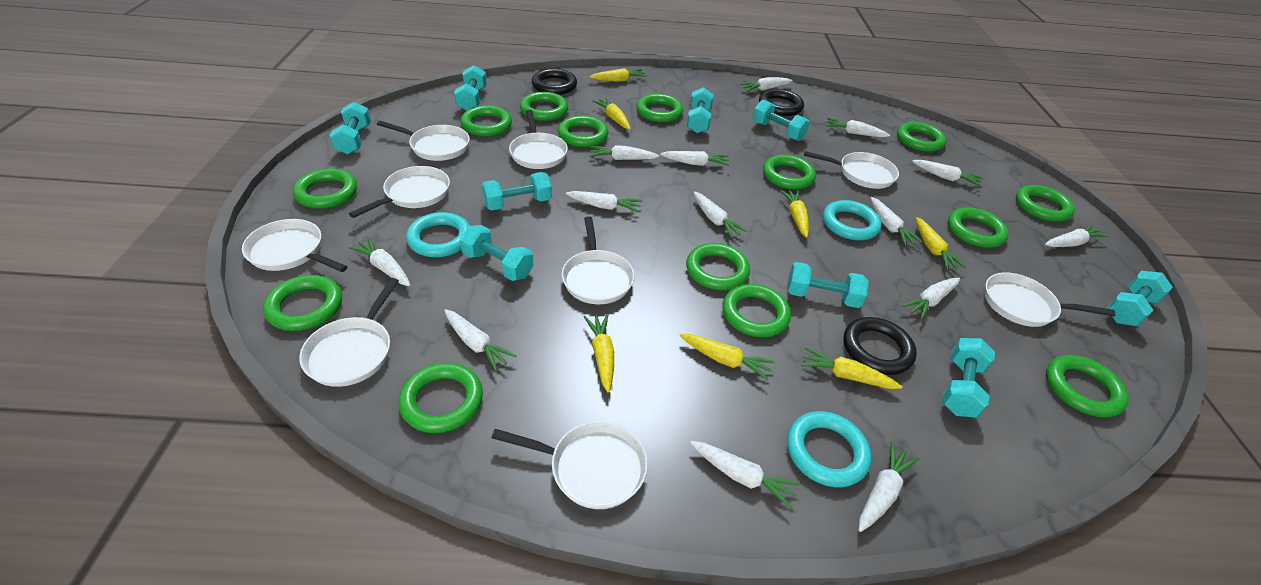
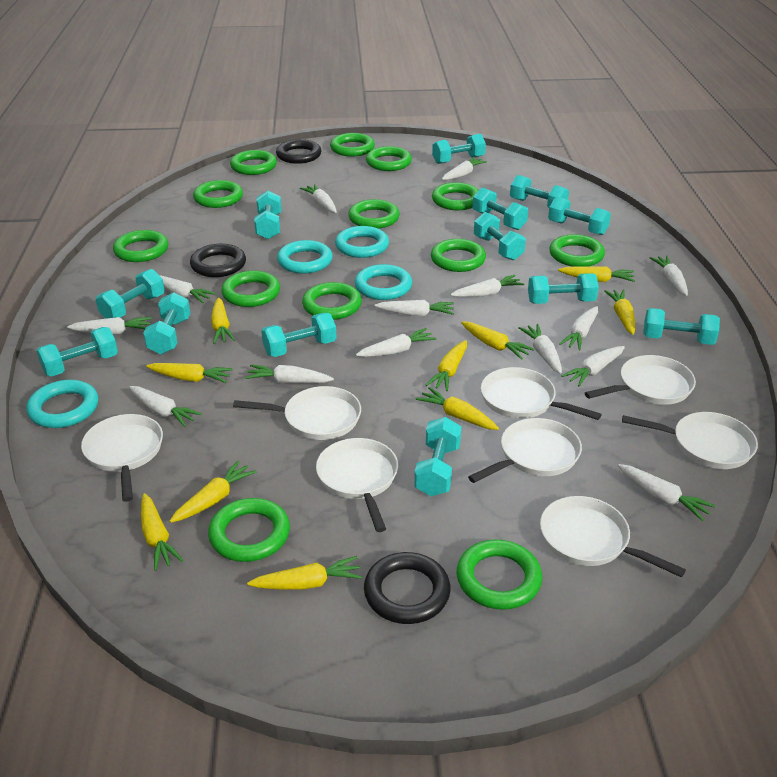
green ring: [263,275,342,331] [293,168,357,209] [398,363,483,433] [461,105,512,136] [520,92,568,121] [558,115,608,147] [636,94,683,122] [686,243,750,290] [722,284,791,337] [763,154,816,189] [897,122,946,152] [948,207,1009,248] [1016,185,1075,222] [1046,355,1129,418] = 14 -> [113,230,168,262] [193,180,243,208] [208,498,290,562] [221,271,280,307] [230,150,277,175] [302,282,362,320] [330,133,375,157] [348,199,400,229] [366,146,412,171] [431,239,486,272] [432,182,479,210] [457,539,542,610] [549,234,605,267] = 13
turquoise dumbbell: [329,101,371,155] [454,65,487,111] [460,225,534,281] [482,172,552,210] [687,87,714,133] [753,99,810,141] [787,262,869,308] [942,338,995,417] [1106,271,1173,327] = 9 -> [36,327,118,377] [96,269,165,319] [143,292,191,355] [254,191,281,239] [261,313,336,357] [414,417,461,496] [432,134,486,164] [473,187,528,230] [474,212,526,260] [510,175,569,208] [528,273,599,304] [548,197,611,235] [643,308,720,345] = 13
turquoise ring: [406,212,470,257] [787,411,871,487] [823,200,882,240] = 3 -> [26,380,98,428] [277,240,333,274] [335,226,389,258] [355,264,412,300] = 4
white pan: [242,219,348,272] [299,278,399,387] [349,166,450,218] [377,121,470,161] [492,421,648,509] [509,110,568,169] [562,216,634,304] [804,151,899,189] [984,272,1116,327] = 9 -> [81,414,163,502] [233,386,361,440] [316,438,398,532] [468,418,582,483] [481,367,602,420] [540,496,686,577] [585,355,696,405] [622,412,758,469] = 8
yellow carrot: [584,314,614,393] [589,68,647,82] [592,97,631,130] [680,334,775,380] [780,190,809,238] [801,347,903,389] [916,217,966,270] = 7 -> [141,493,183,571] [146,363,233,383] [169,460,257,523] [211,298,235,344] [247,556,362,590] [416,387,499,430] [426,340,467,391] [461,321,534,360] [558,266,635,282] [604,289,635,335] = 10

